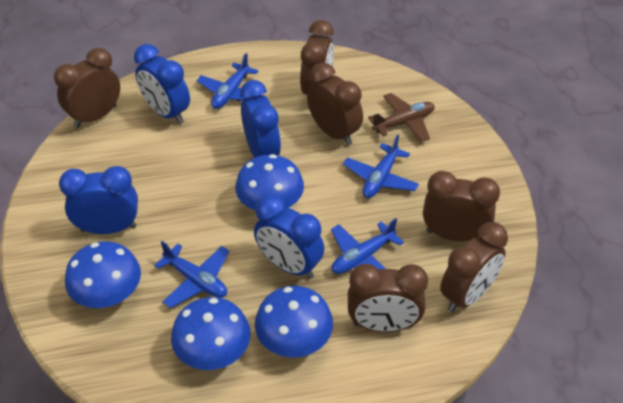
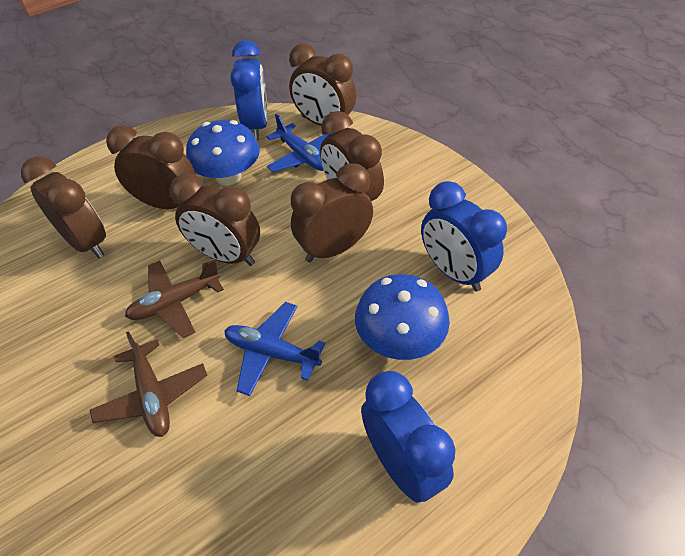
blue clock: [59,166,138,234] [134,44,190,124] [240,80,281,158] [254,195,324,279] = 4 -> [231,40,268,140] [361,371,455,503] [421,181,507,292] = 3
blue mushroom: [65,241,141,308] [171,297,251,370] [235,154,304,210] [255,286,333,357] = 4 -> [186,120,260,186] [355,274,450,360] = 2
blue plane: [154,241,230,308] [197,53,258,109] [331,218,404,274] [343,135,419,198] = 4 -> [224,302,325,396] [267,114,335,172] = 2
brown plane: [368,93,435,142] = 1 -> [90,331,207,437] [125,259,224,338] = 2

